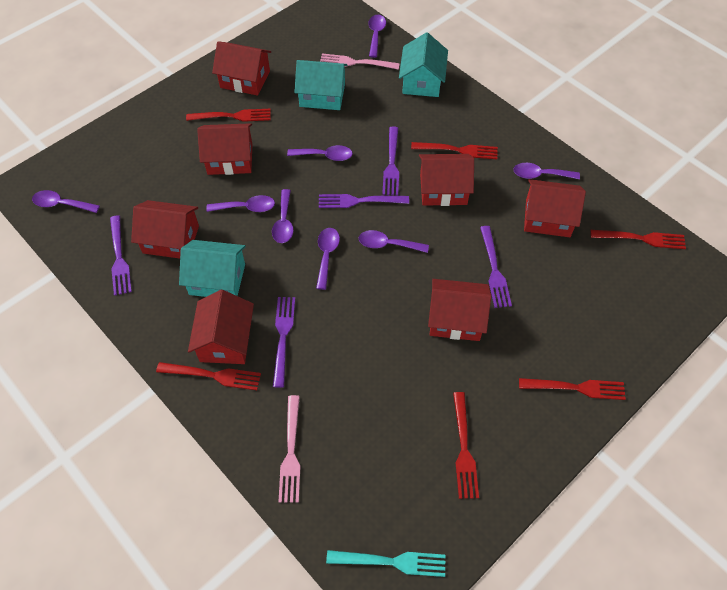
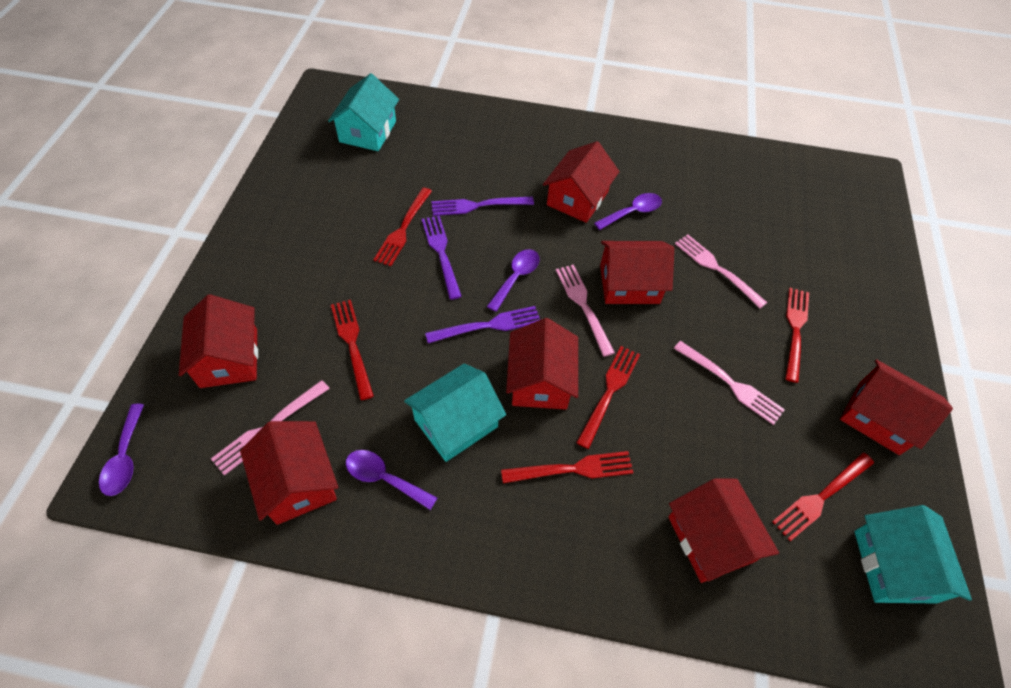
pink fork: [278,395,300,502] [320,53,400,70] = 2 -> [211,380,330,476] [556,265,615,357] [674,341,785,425] [675,234,767,308] = 4
purple fork: [110,215,132,296] [273,297,295,388] [319,194,409,208] [382,126,399,196] [480,226,512,308] = 5 -> [422,215,462,300] [425,306,540,343] [431,197,534,216] = 3
purple spoon: [32,190,100,213] [206,195,275,212] [272,189,293,243] [287,145,353,161] [316,228,340,290] [359,230,429,253] [368,15,386,58] [513,163,580,179] = 8 -> [99,404,144,496] [346,450,437,510] [487,249,540,312] [594,193,662,230] = 4
turquoise fork: [326,550,445,577] = 1 -> none = 0

